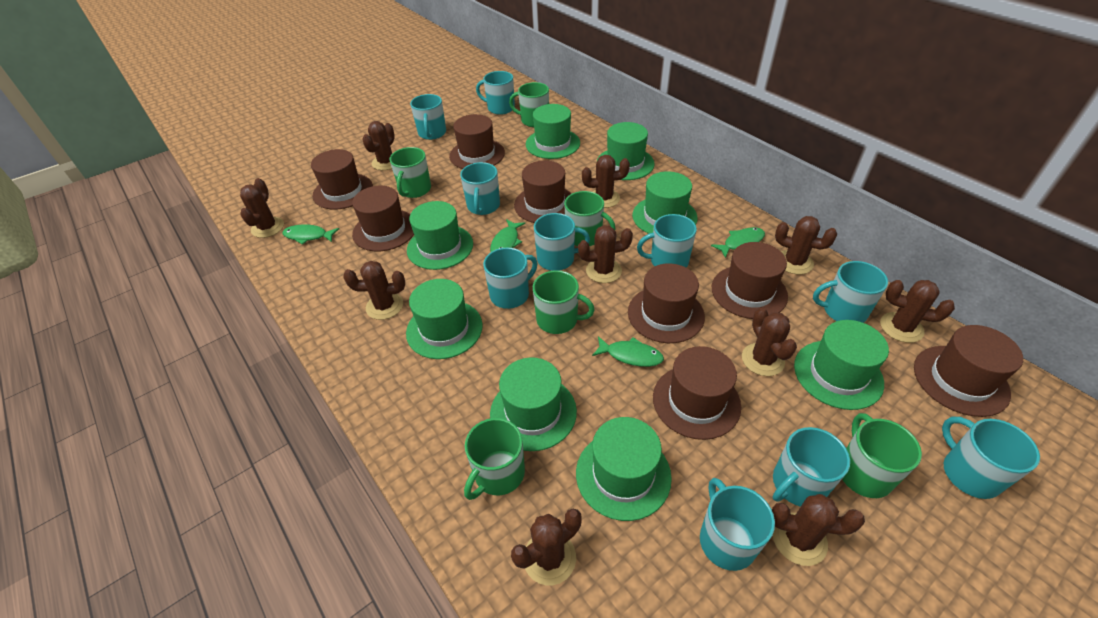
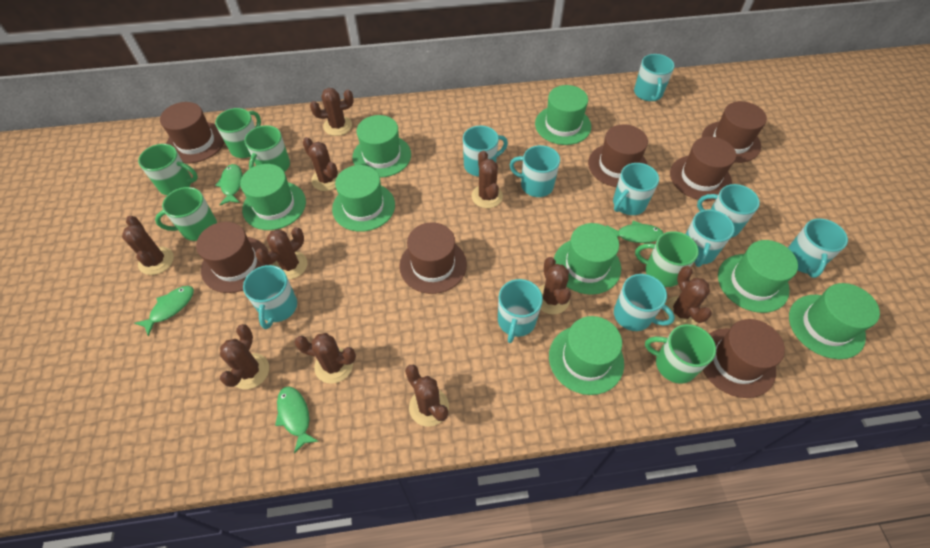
brown hat: [311,149,373,210] [352,186,414,251] [449,114,505,169] [514,161,572,223] [628,263,705,343] [653,346,741,440] [712,242,788,319] [914,325,1023,417] = 8 -> [160,102,224,163] [196,222,269,293] [399,222,467,294] [588,124,648,187] [670,136,736,201] [702,101,767,163] [703,319,785,398] = 7

